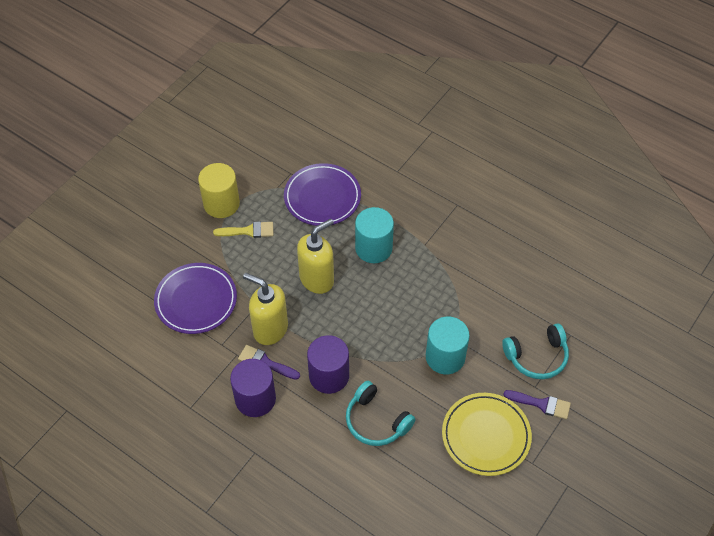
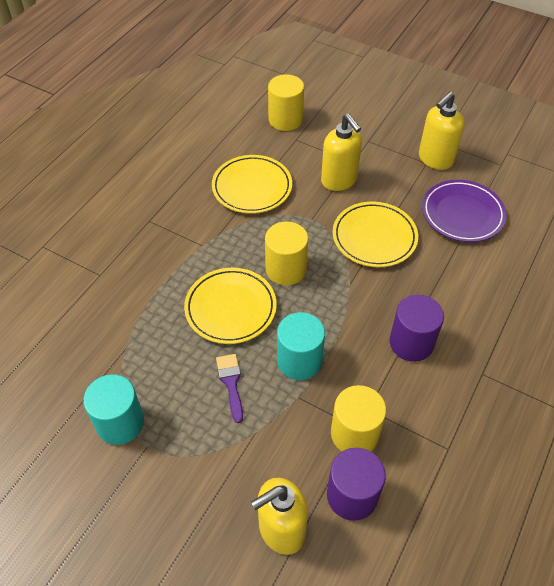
purple brush: [238,345,300,380] [503,390,571,419] = 2 -> [216,354,243,423] = 1
purple plate: [154,263,237,334] [284,163,361,226] = 2 -> [422,180,507,242] = 1
turquoise headphones: [346,381,416,446] [502,323,569,379] = 2 -> none = 0
yellow brush: [213,221,273,238] = 1 -> none = 0
yellow cylinder: [198,163,240,218] = 1 -> [265,221,308,285] [268,74,304,131] [331,385,386,451] = 3
yellow plate: [442,393,532,476] = 1 -> [184,268,277,344] [212,155,292,214] [333,201,418,267] = 3
yellow soap dispenser: [243,273,288,345] [297,219,334,294] = 2 -> [251,478,308,555] [321,114,362,191] [419,92,465,170] = 3

